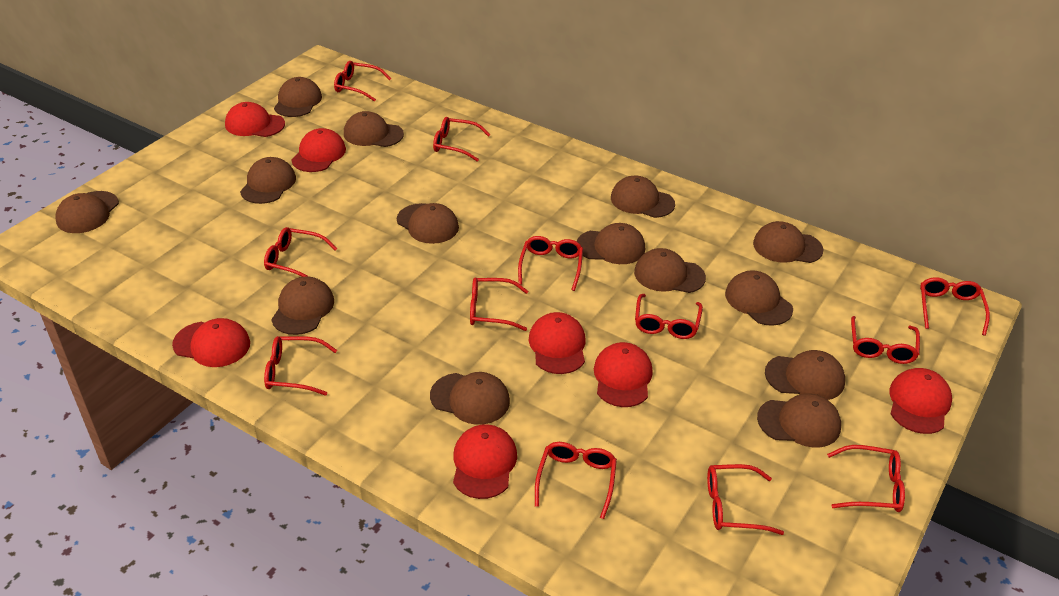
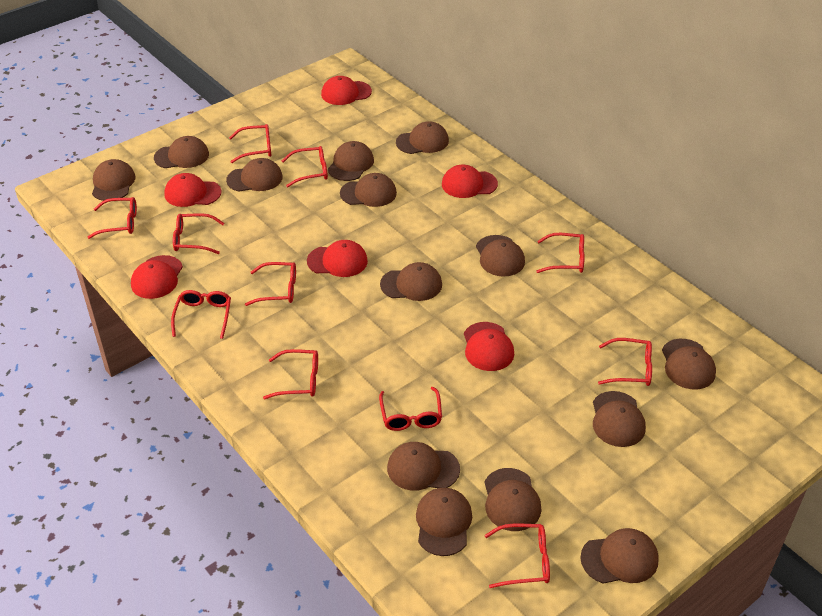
red cap: [172,318,250,367] [225,102,285,137] [291,128,346,172] [453,424,517,499] [529,312,585,374] [594,342,653,407] [889,368,952,434] = 7 -> [131,255,183,299] [164,173,221,207] [307,240,368,277] [321,76,372,105] [442,165,498,198] [464,322,514,371] = 6
red glasses: [264,227,337,277] [264,336,337,396] [334,61,391,102] [433,117,490,162] [470,277,528,331] [518,236,583,291] [535,442,617,519] [635,294,703,339] [707,464,784,535] [827,445,905,512] [851,316,920,364] [920,277,990,336] = 12 -> [87,197,137,239] [171,290,231,339] [173,213,224,254] [229,124,271,163] [245,262,296,306] [263,349,318,399] [282,146,328,187] [379,387,442,431] [485,524,550,588] [536,233,585,273] [598,338,652,386] = 11

